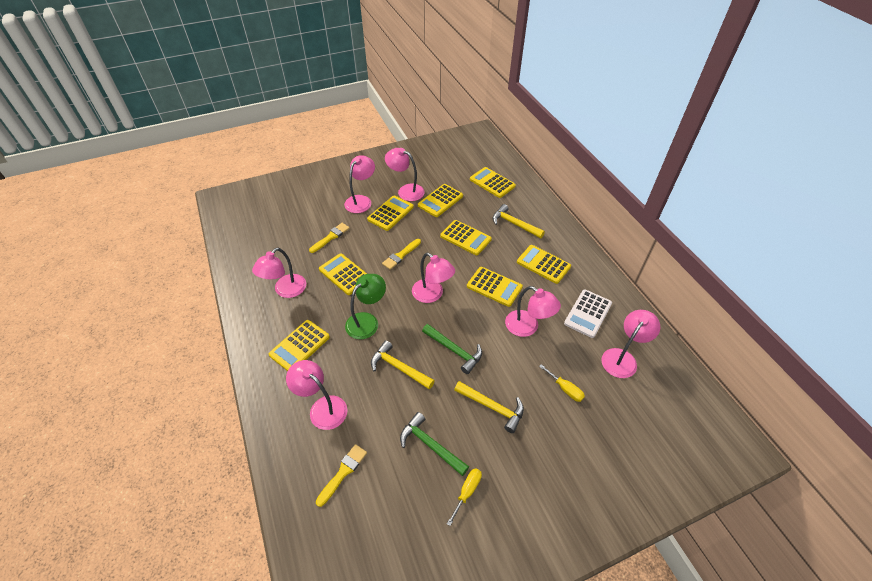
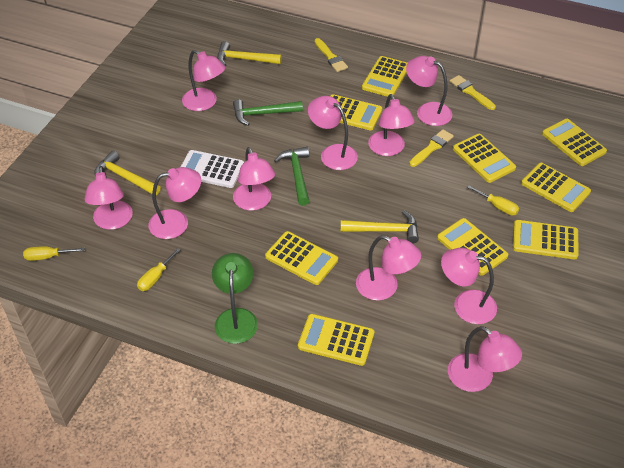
pink lamp: [252,248,306,298] [286,360,347,430] [344,155,375,213] [385,148,425,201] [412,253,455,303] [505,286,561,337] [601,310,660,378] = 7 -> [84,166,133,230] [149,167,201,239] [182,50,225,111] [233,147,275,211] [308,96,358,170] [356,235,421,301] [368,94,415,156] [406,56,452,126] [441,248,497,324] [448,326,522,392] = 10
yellow calculator: [269,320,330,371] [319,253,367,295] [367,195,414,231] [418,184,463,217] [440,220,492,255] [467,267,523,307] [470,167,516,198] [517,245,571,284] = 8 -> [265,231,338,285] [298,314,375,366] [330,94,382,130] [362,56,407,97] [437,218,508,276] [453,134,516,183] [513,220,579,260] [521,163,591,212] [542,119,607,166] = 9
yellow screwdriver: [447,468,482,526] [539,364,585,402] = 2 -> [23,246,85,261] [137,248,181,291] [467,185,519,215] = 3

